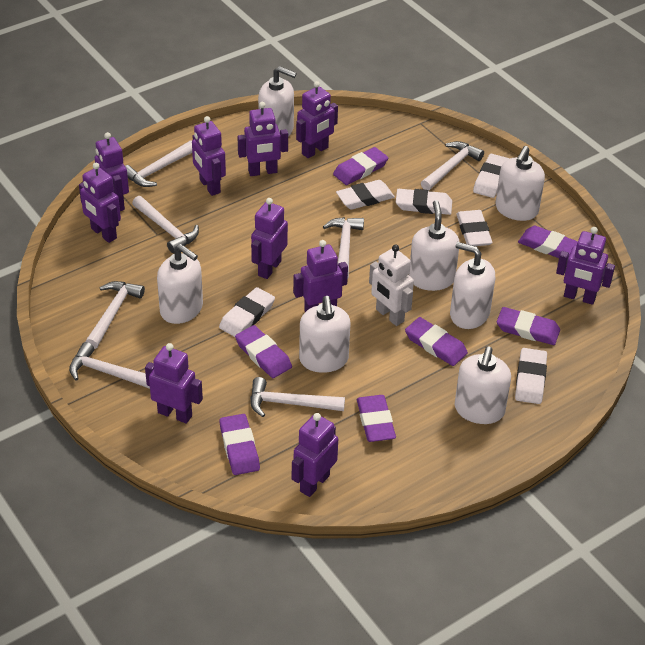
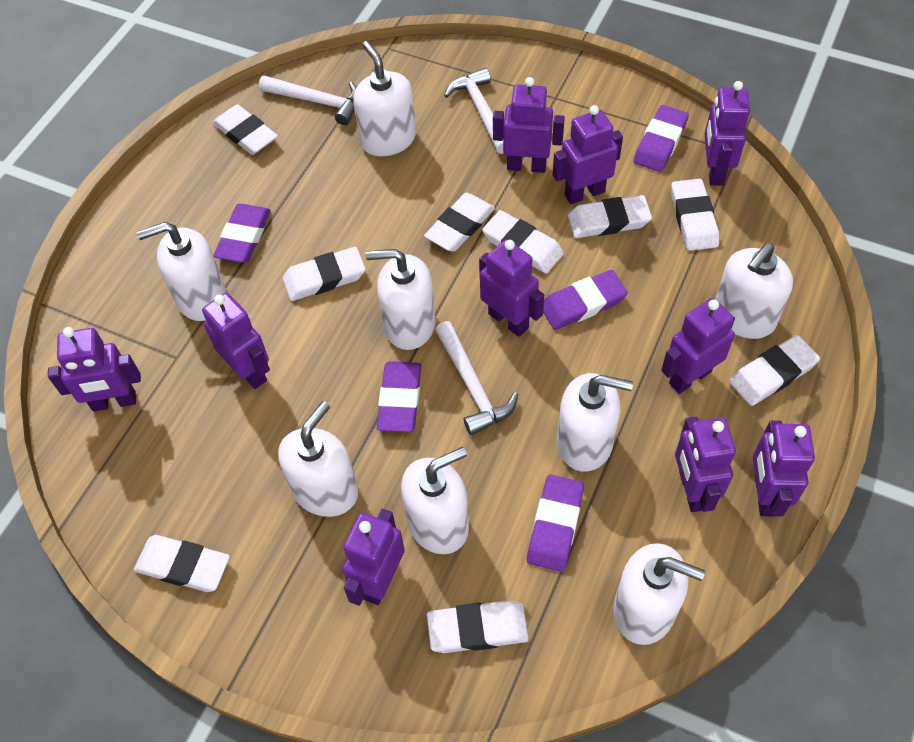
purple eraser: [219,414,260,475] [235,325,292,378] [333,147,388,185] [357,395,396,442] [405,317,468,366] [497,307,560,345] [518,226,578,258] = 7 -> [213,204,271,263] [377,361,421,432] [527,475,584,572] [543,270,628,330] [633,105,689,172] = 5
white eraser: [219,287,275,337] [336,180,395,210] [396,189,452,215] [456,210,493,246] [473,154,510,198] [515,348,547,404] = 6 -> [134,535,230,592] [213,104,278,155] [283,247,365,301] [424,193,495,252] [427,600,529,653] [482,210,564,273] [568,195,652,238] [671,179,719,251] [729,335,820,406] = 9
white hammer: [69,342,150,389] [86,281,145,349] [125,140,192,187] [132,196,199,253] [250,377,345,417] [323,217,364,277] [421,141,484,191] = 7 -> [259,75,357,125] [435,321,518,435] [444,68,504,154] = 3
white robot: [369,245,414,326] = 1 -> none = 0
white soap dispenser: [157,244,203,324] [258,66,297,137] [299,296,350,373] [409,200,459,291] [450,242,495,329] [455,346,511,424] [495,146,545,221] = 7 -> [137,222,226,321] [278,401,358,517] [353,41,416,156] [366,249,436,350] [401,447,469,554] [557,373,633,472] [614,543,705,645] [715,243,793,339] = 8

